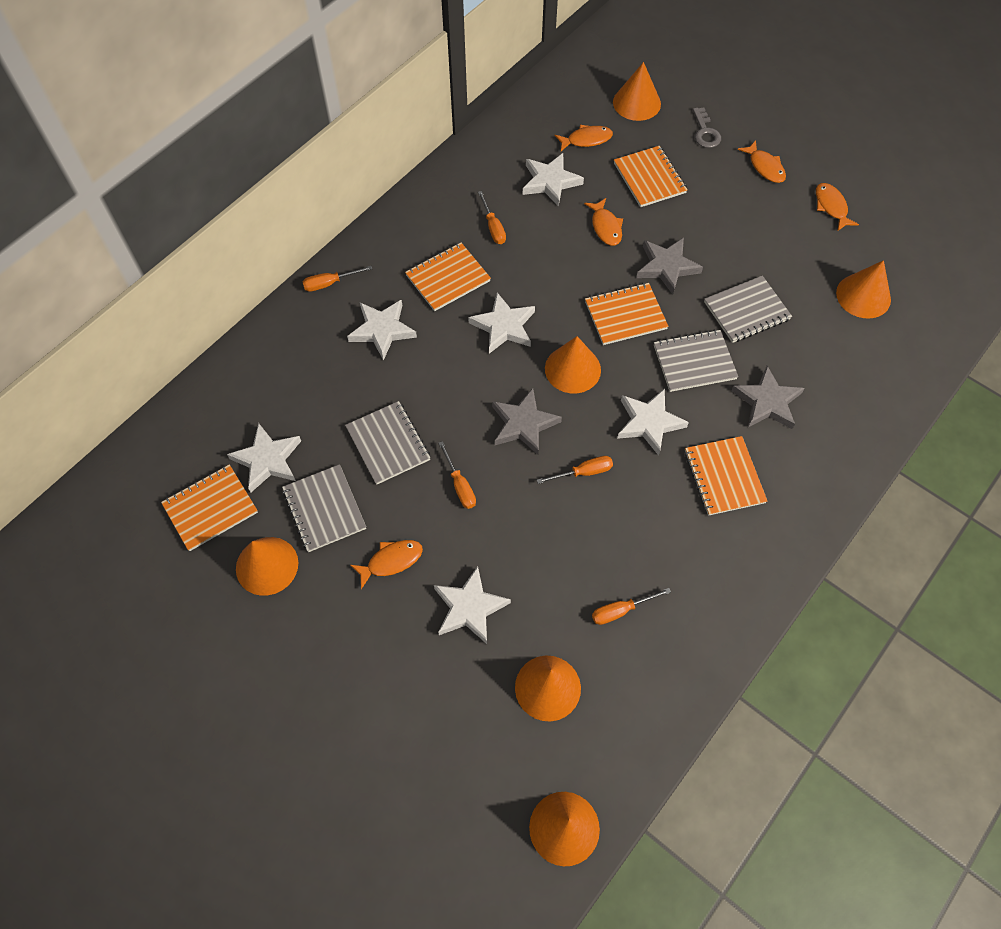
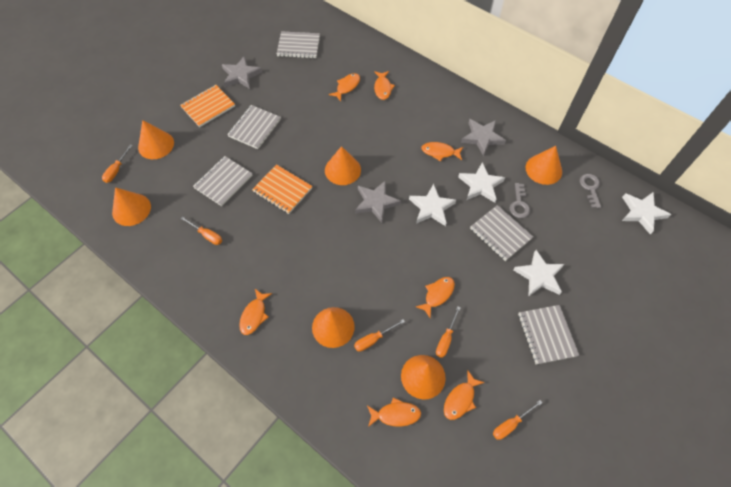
grey key: [693,107,721,148] = 1 -> [509,183,530,218] [580,174,601,208] = 2
grey notebook: [282,464,366,552] [345,401,431,485] [654,329,738,392] [704,276,792,343] = 4 -> [193,156,253,206] [227,105,281,149] [277,31,320,58] [470,205,533,261] [518,305,579,364] = 5
orange fish: [350,540,423,589] [555,125,613,151] [584,198,623,246] [738,140,786,183] [816,183,859,231] = 5 -> [239,289,272,335] [329,73,360,101] [367,397,421,427] [374,71,395,100] [416,277,455,317] [421,142,463,161] [444,371,485,420] = 7
orange notebook: [161,464,258,551] [405,243,491,311] [585,283,669,345] [614,146,688,207] [685,436,767,516] = 5 -> [180,85,235,127] [252,164,312,214] = 2
white star: [227,423,301,492] [347,300,417,361] [434,566,511,644] [468,293,535,354] [523,153,584,207] [617,389,689,456] = 6 -> [409,184,456,226] [458,162,505,203] [513,250,564,297] [622,192,671,234] = 4

